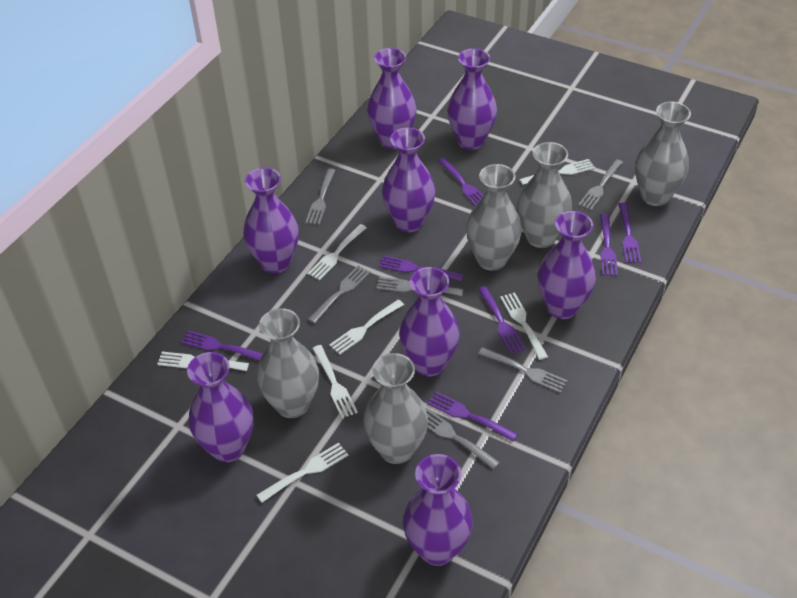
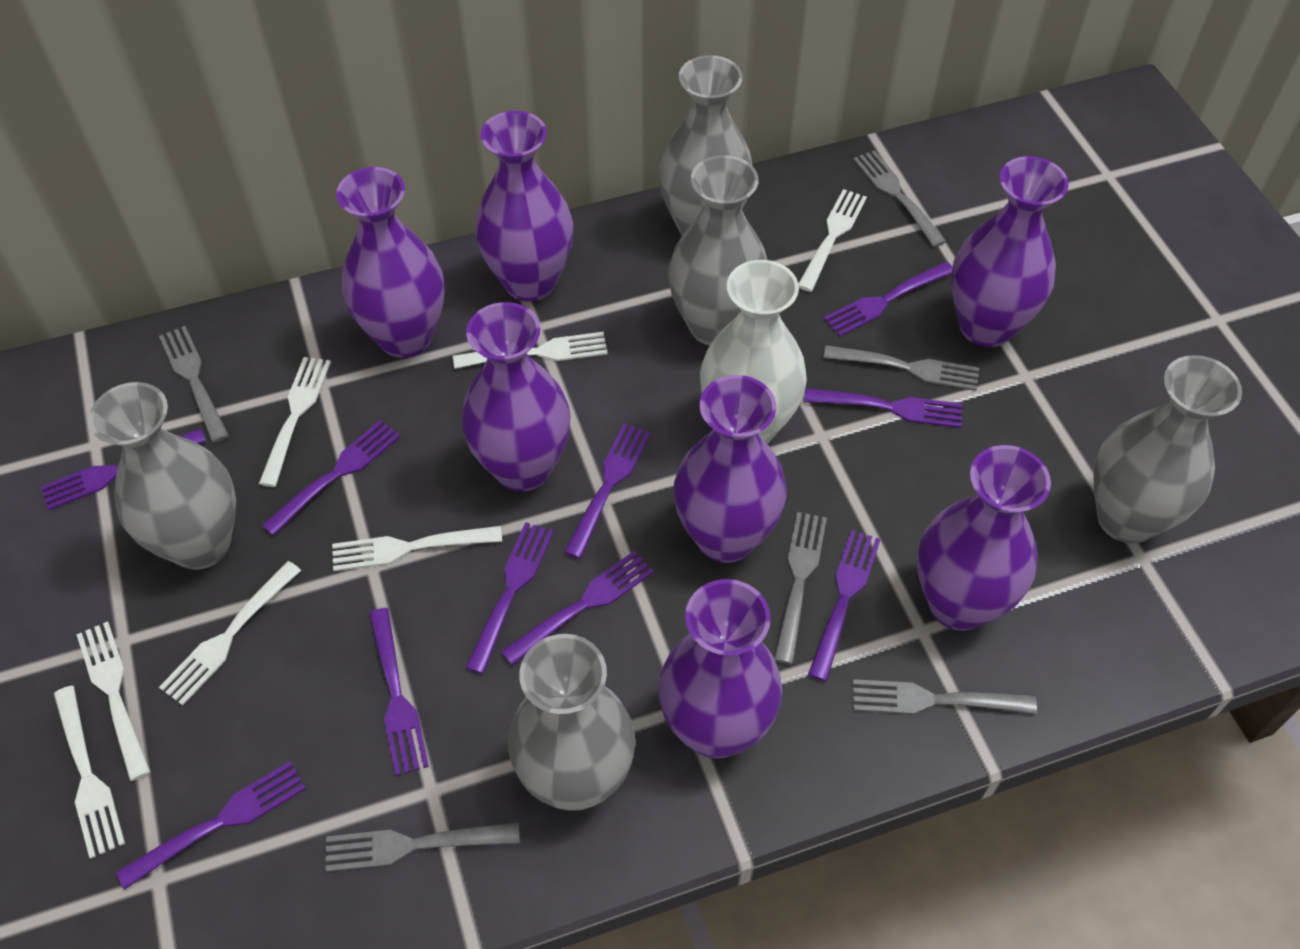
purple fork: [181,330,263,361] [379,255,464,281] [428,391,518,441] [438,158,483,206] [478,286,526,354] [600,214,618,276] [619,203,641,263] = 7 -> [41,428,206,510] [116,761,306,890] [262,420,400,536] [369,608,429,776] [465,522,554,674] [501,551,654,666] [564,424,650,559] [804,388,962,428] [808,530,881,681] [824,262,953,337] = 10
purple vase: [187,352,253,462] [243,168,299,273] [367,48,417,149] [382,127,435,232] [399,267,460,376] [403,454,473,566] [447,48,497,150] [538,211,596,319] = 8 -> [336,167,445,358] [461,302,571,492] [475,111,573,301] [658,579,783,759] [673,375,786,563] [917,445,1051,631] [951,156,1069,347] = 7
white vase: none = 0 -> [700,260,807,444] = 1

